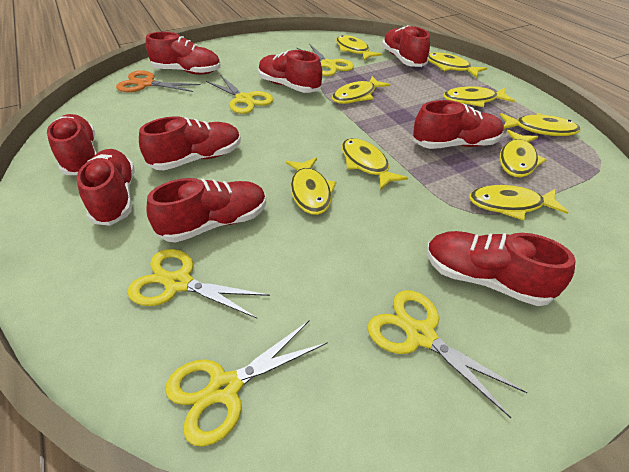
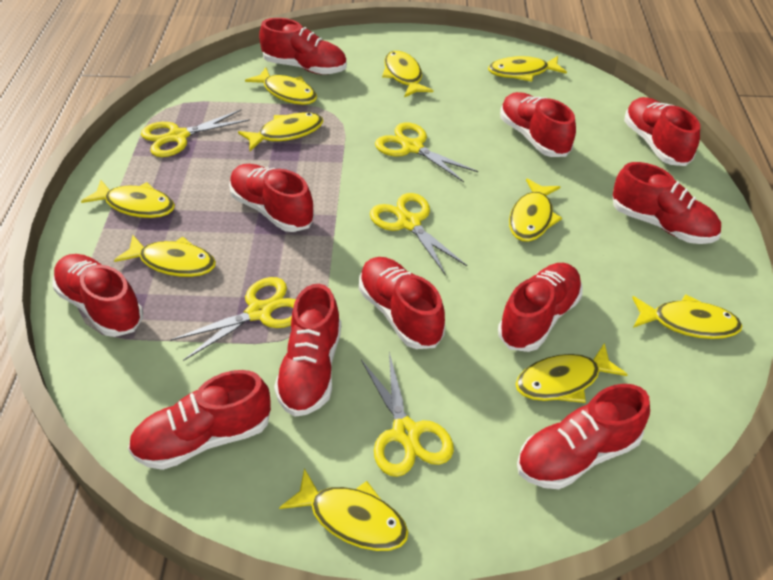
orange scissors: [116,70,201,92] = 1 -> none = 0
red shoe: [47,114,97,175] [77,149,135,226] [139,116,241,170] [146,32,221,75] [147,178,266,242] [258,50,322,93] [382,25,430,67] [413,100,504,149] [427,231,576,306] = 9 -> [52,254,143,337] [128,370,271,470] [229,164,315,232] [259,18,347,74] [274,284,341,417] [359,257,445,349] [498,263,582,352] [500,92,576,157] [517,384,650,489] [613,162,721,244] [624,97,700,166] = 11
yellow fish: [286,157,336,215] [332,76,390,104] [336,35,382,60] [341,138,408,190] [428,52,487,78] [443,86,515,107] [469,185,569,221] [500,113,581,136] [500,130,547,177] = 9 -> [81,179,175,218] [114,235,216,277] [238,112,323,151] [245,67,317,105] [279,468,408,551] [382,51,433,97] [488,56,567,82] [509,179,562,242] [516,343,628,403] [632,294,742,339] = 10

